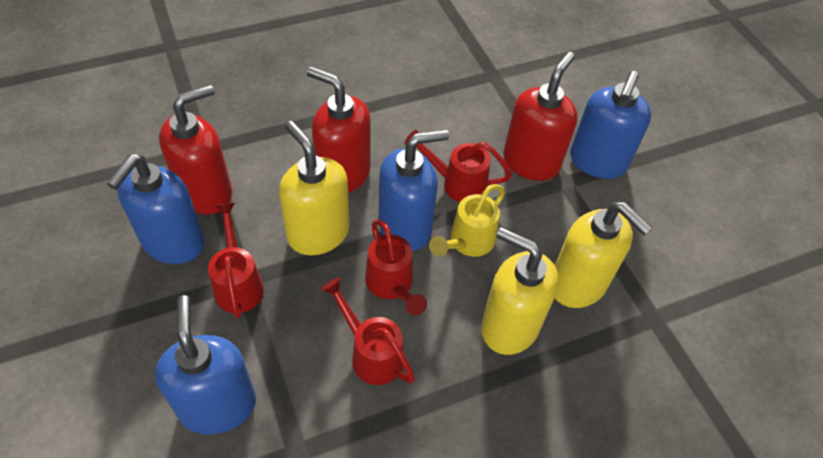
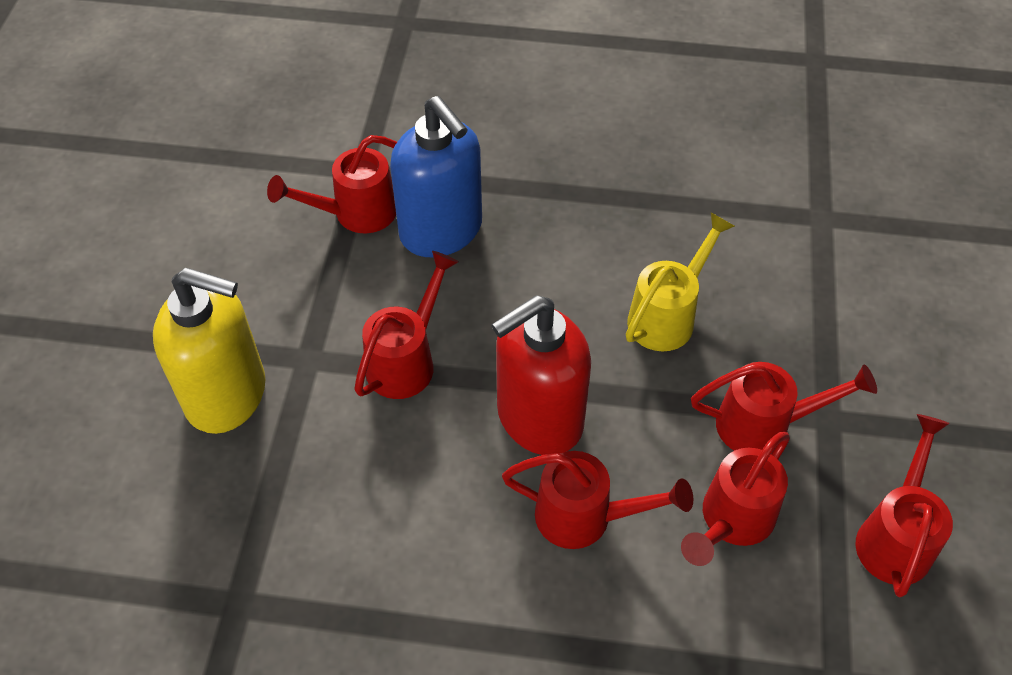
blue soap dispenser: [107,154,205,264] [155,295,256,434] [379,130,449,251] [570,71,651,179] = 4 -> [390,96,482,257] = 1
red soap dispenser: [159,85,232,215] [307,67,371,193] [503,52,577,181] = 3 -> [491,295,591,455] = 1
red watering can: [208,202,264,318] [321,278,415,385] [365,220,427,316] [405,130,512,202] = 4 -> [267,135,397,234] [354,251,458,399] [502,451,693,549] [681,432,790,566] [691,362,877,452] [856,414,953,597] = 6
yellow soap dispenser: [279,121,350,255] [481,228,558,355] [555,202,652,308] = 3 -> [153,268,266,434] = 1

